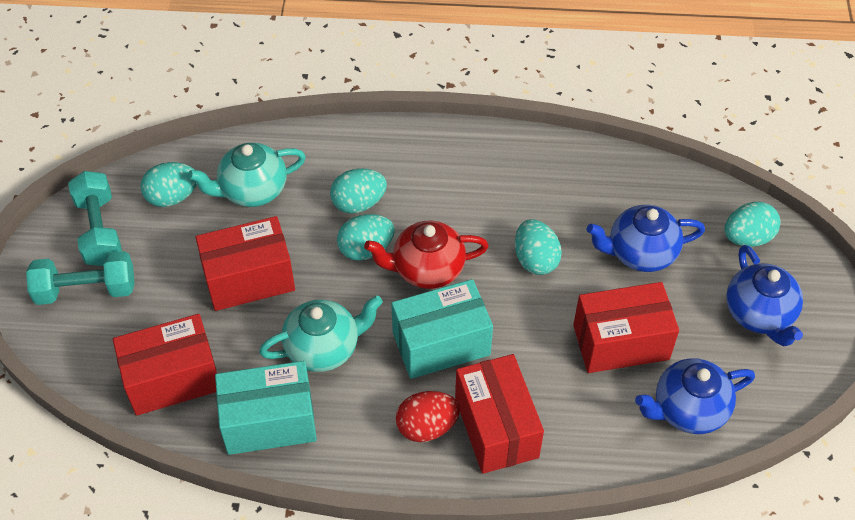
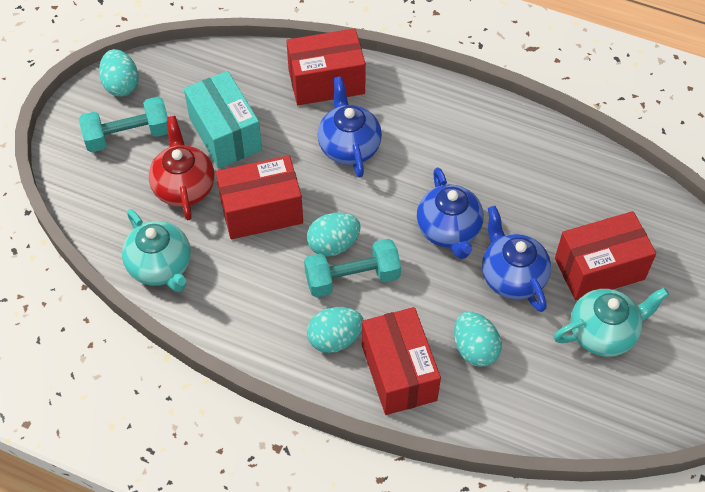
red egg: [396,391,460,442] = 1 -> none = 0
turquoise box: [215,361,317,455] [391,279,493,379] = 2 -> [184,71,262,168] = 1
turquoise egg: [140,162,197,207] [330,168,387,214] [337,214,395,261] [515,219,562,275] [724,202,780,247] = 5 -> [99,49,139,97] [307,212,361,257] [307,307,363,353] [454,312,502,367] = 4

